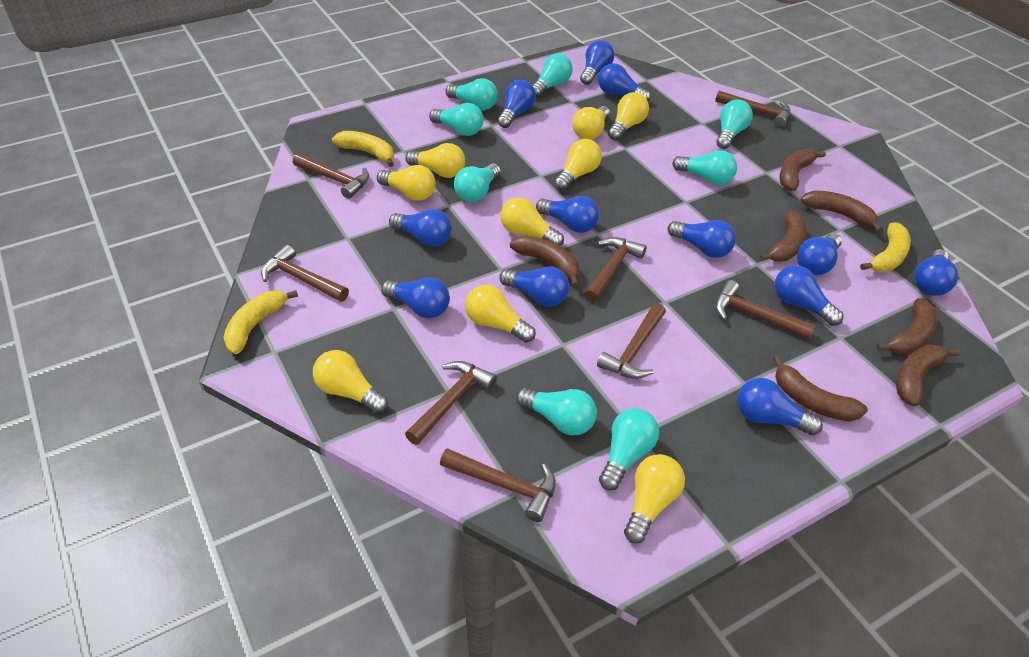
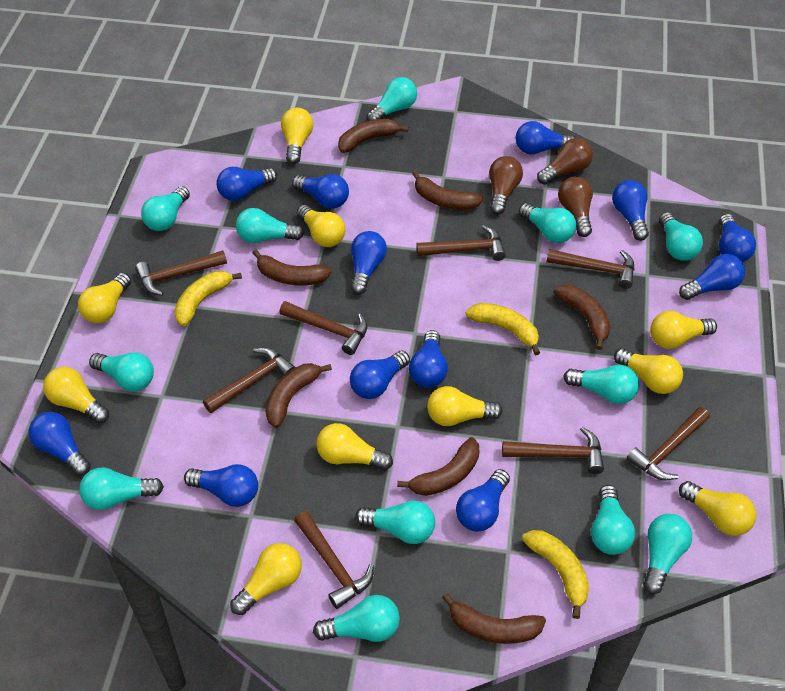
brown light bulb: none = 0 -> [489,156,523,215] [537,138,593,185] [558,177,593,237] = 3
turquoise light bulb: [429,103,484,136] [445,78,498,110] [454,163,501,202] [516,387,597,435] [532,54,573,97] [599,408,659,491] [672,150,737,185] [717,100,753,149] = 8 -> [79,467,164,510] [89,352,154,391] [141,186,190,231] [236,208,304,243] [313,595,400,642] [355,500,435,544] [367,77,417,121] [519,203,576,243] [563,365,639,404] [591,485,635,555] [643,514,692,594] [659,212,703,261] = 12
yellow light bulb: [313,350,388,414] [377,165,435,201] [405,143,465,178] [465,285,536,343] [500,197,564,246] [554,139,602,190] [572,106,610,140] [608,92,649,140] [624,454,685,544] = 9 -> [43,367,109,424] [78,273,131,323] [230,543,302,615] [281,108,314,164] [297,205,345,247] [316,423,393,470] [427,386,503,426] [614,348,683,394] [650,311,717,349] [679,481,757,536] = 10

